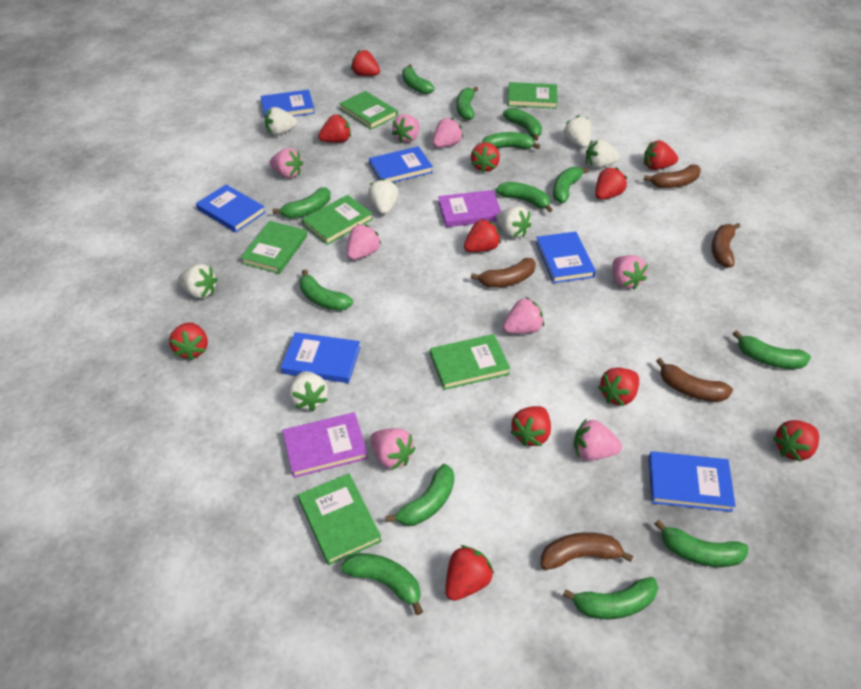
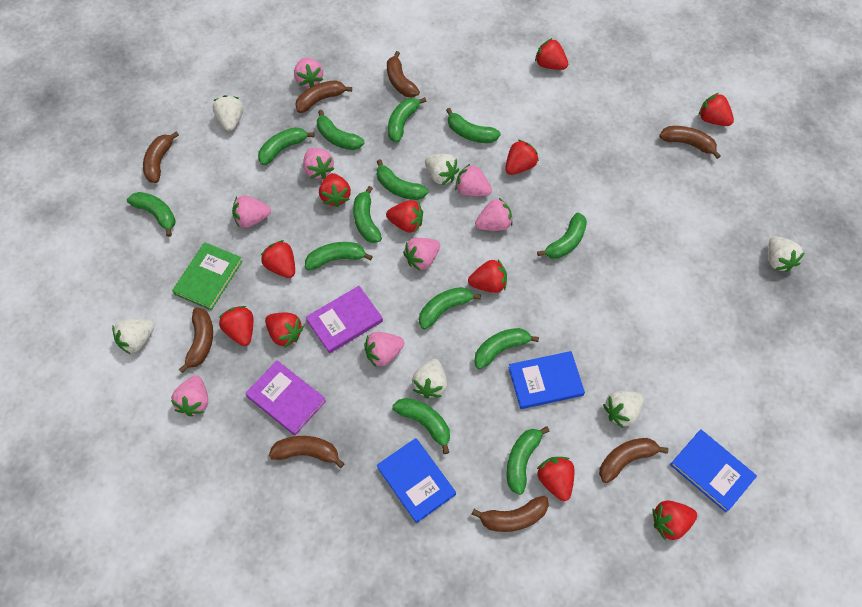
blue book: [196,185,266,233] [260,90,315,117] [281,332,361,383] [369,146,433,182] [536,232,596,283] [648,451,735,512] = 6 -> [377,438,456,523] [508,351,585,409] [670,429,757,512] = 3
brown banana: [471,258,536,288] [541,532,633,570] [644,164,701,188] [656,358,733,402] [711,223,740,267] = 5 -> [143,131,179,183] [179,308,213,373] [269,436,344,468] [295,80,352,113] [387,51,420,97] [472,496,549,532] [599,438,668,483] [659,126,721,159] = 8
green book: [240,221,307,274] [298,473,382,565] [302,195,373,245] [339,91,398,130] [430,334,510,390] [508,82,558,109] = 6 -> [172,242,243,310] = 1
white strawberry: [178,264,218,299] [265,107,297,136] [289,371,328,411] [368,179,399,215] [496,206,531,238] [563,115,592,148] [586,139,620,169] = 7 -> [112,319,154,354] [213,95,243,131] [412,359,447,399] [425,154,459,185] [603,391,644,428] [768,236,805,272] = 6

